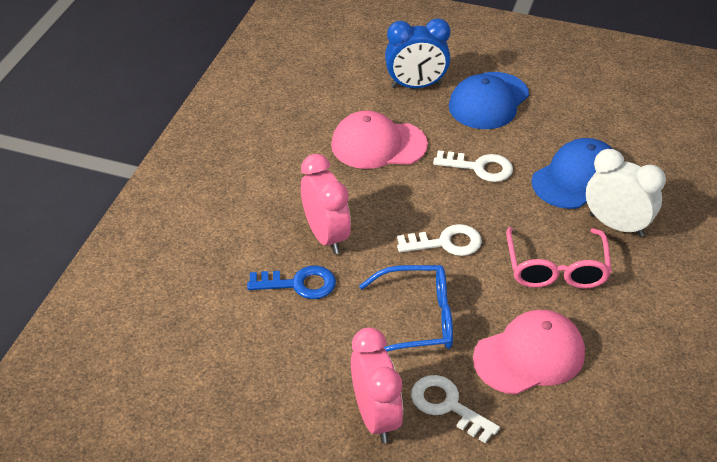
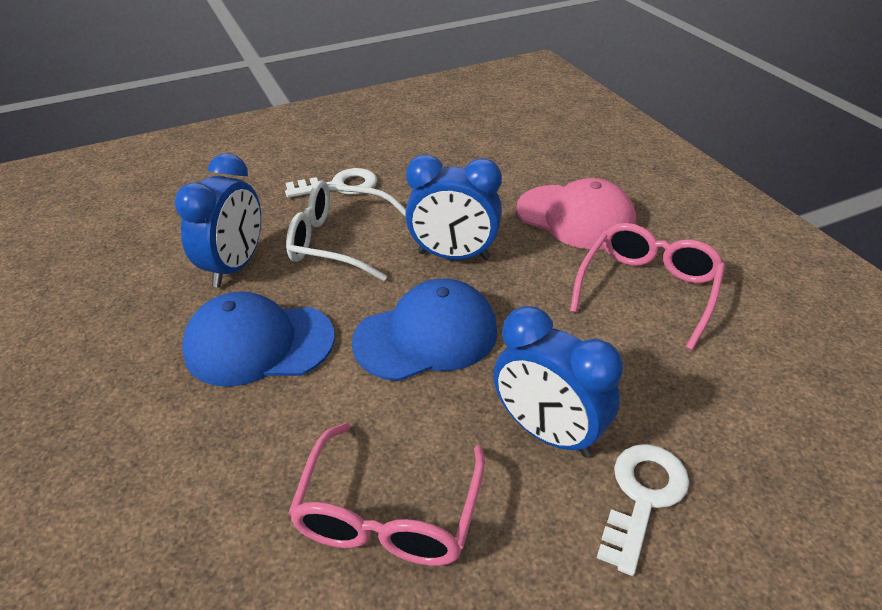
blue clock: [385,18,451,88] = 1 -> [175,153,261,287] [405,154,502,260] [493,306,623,457] = 3
blue glasses: [359,265,453,352] = 1 -> none = 0
blue key: [247,265,336,299] = 1 -> none = 0
pink cap: [331,111,428,169] [473,310,585,395] = 2 -> [516,178,636,250] = 1
pink clock: [301,154,351,254] [351,327,403,443] = 2 -> none = 0
pink glasses: [506,227,612,289] = 1 -> [288,423,485,566] [570,223,725,350] = 2
white clock: [586,149,666,237] = 1 -> none = 0
white glasses: none = 0 -> [286,180,406,281] = 1
white key: [397,224,482,256] [411,375,500,444] [433,151,513,182] = 3 -> [285,168,377,198] [597,444,690,576] = 2

